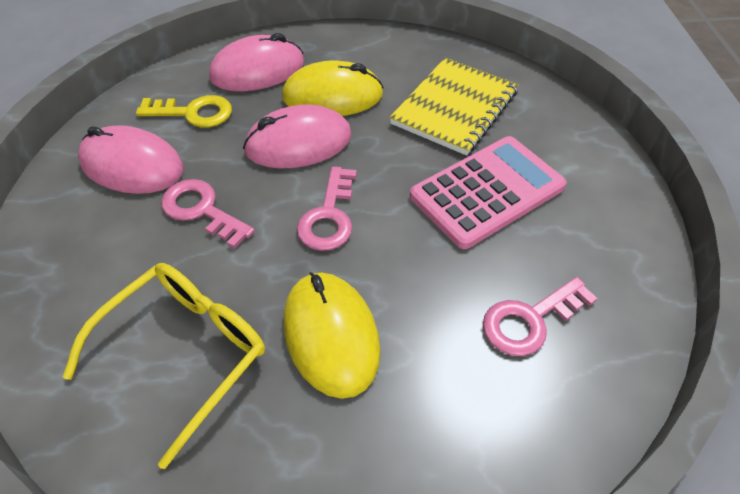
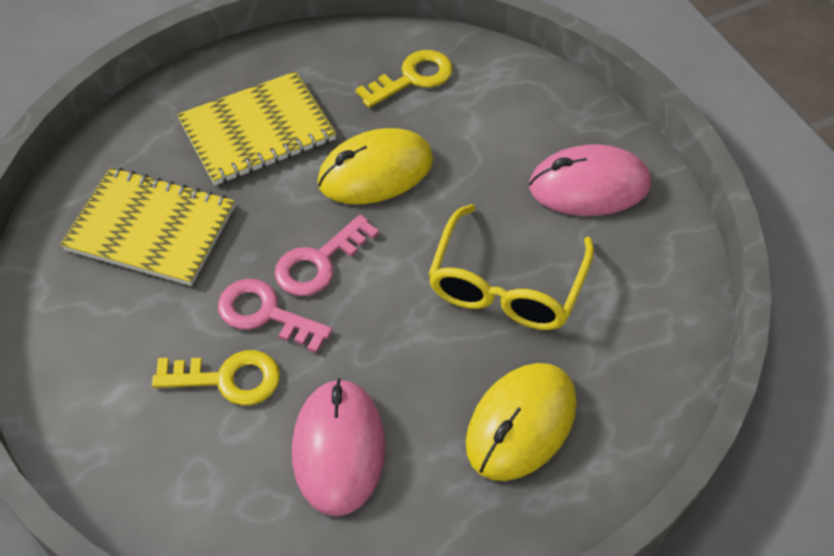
pink calculator: [410,136,567,249] = 1 -> none = 0
pink key: [161,179,255,249] [297,166,357,251] [483,277,598,356] = 3 -> [218,279,332,353] [275,215,379,296] = 2
pink mouse: [78,125,183,194] [209,33,304,91] [243,105,352,168] = 3 -> [292,378,386,516] [529,145,651,216] = 2
yellow key: [136,95,232,128] = 1 -> [152,350,280,405] [356,50,453,108] = 2
yellow notebook: [390,58,519,156] = 1 -> [60,167,235,286] [177,71,336,185] = 2

